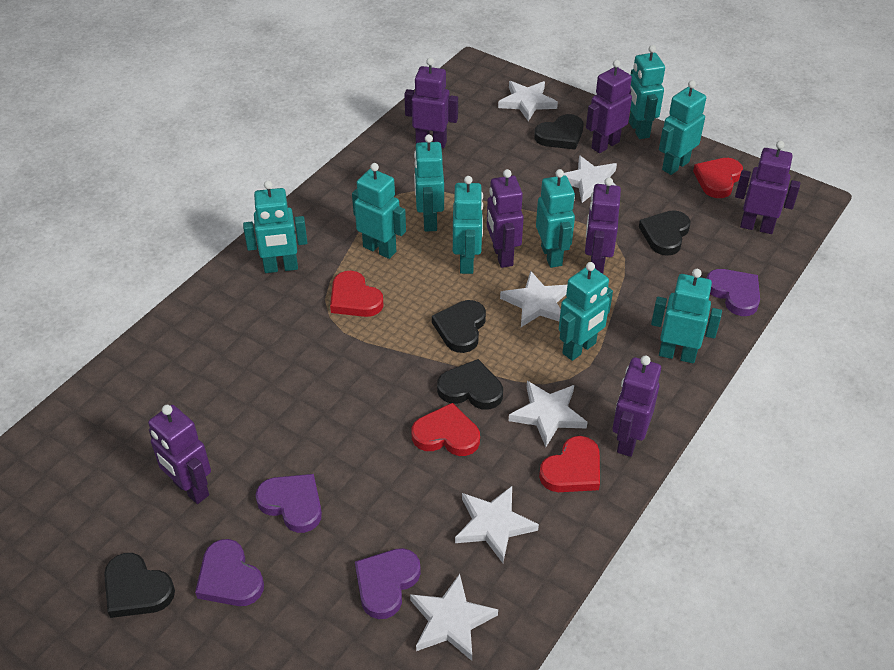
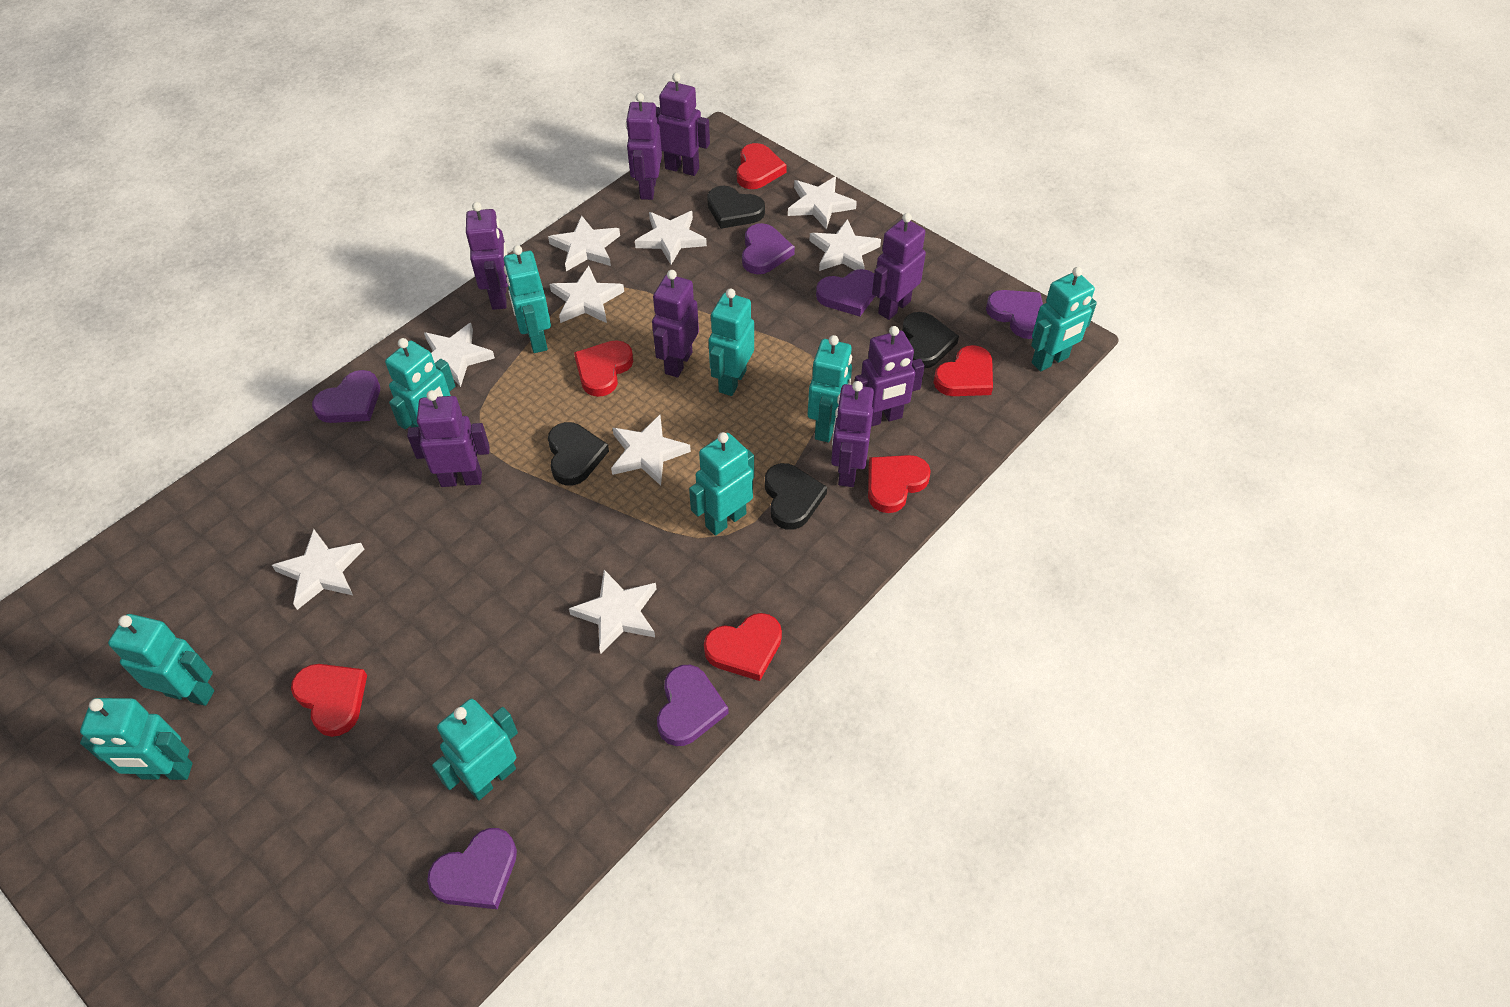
black heart: [104,553,175,618] [432,300,486,353] [437,359,503,410] [534,114,583,150] [639,210,690,256] = 5 -> [548,422,609,486] [707,186,765,229] [765,463,827,530] [902,312,959,368] = 4
purple heart: [195,539,264,606] [255,474,322,533] [355,548,421,619] [706,269,760,316] = 4 -> [312,370,380,423] [427,828,517,909] [657,665,729,746] [742,223,795,274] [816,269,875,316] [986,290,1043,339] = 6
purple robot: [148,405,211,504] [404,58,458,148] [487,169,524,268] [585,177,621,274] [586,60,632,153] [612,355,661,457] [735,141,800,234] = 7 -> [407,390,490,487] [466,202,508,310] [626,93,662,200] [652,270,699,378] [656,73,710,176] [831,381,874,487] [855,326,925,427] [872,213,926,320] = 8
red heart: [330,271,384,317] [412,403,480,456] [539,436,600,492] [693,158,743,198] = 4 -> [291,664,367,737] [574,340,633,397] [704,613,782,681] [737,143,787,189] [868,455,931,513] [933,345,993,396] = 6
white star: [410,574,498,661] [455,486,539,563] [498,81,558,121] [500,271,567,327] [509,381,588,447] [564,155,617,203] = 6 -> [272,529,364,610] [424,323,495,387] [548,215,620,271] [550,266,624,323] [569,570,657,654] [611,415,691,485] [635,211,707,264] [788,176,857,230] [809,219,881,271] = 9

